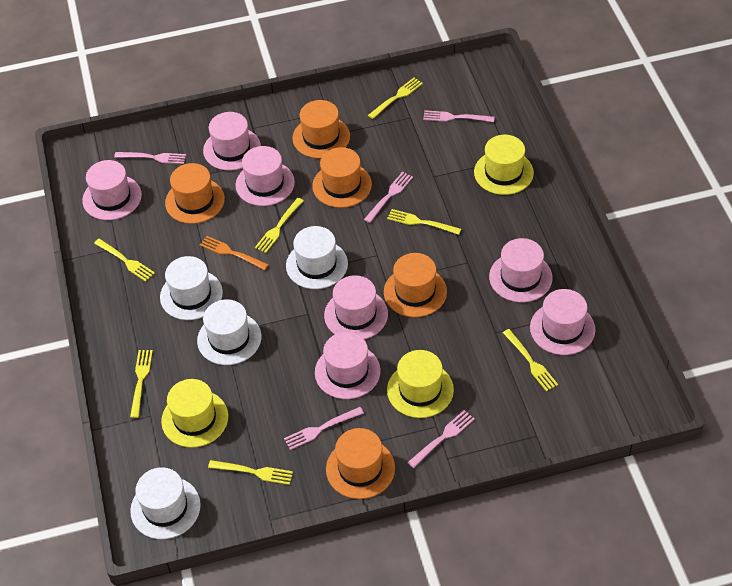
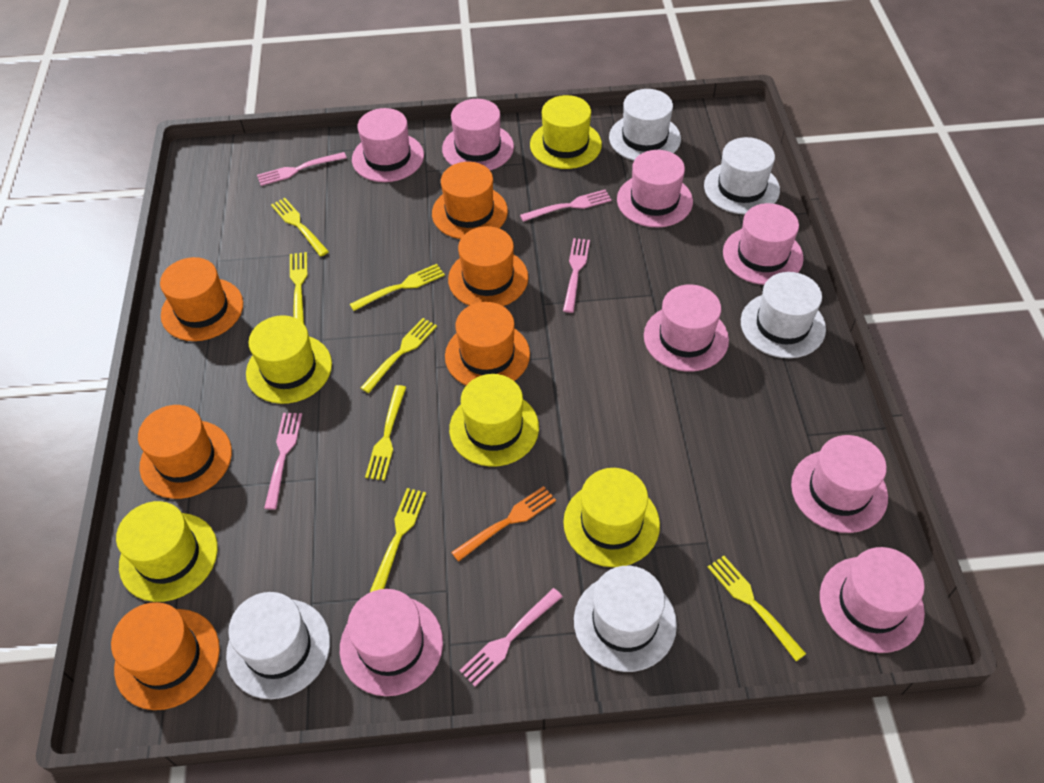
orange hat: [165,163,225,224] [292,100,350,158] [312,147,372,208] [326,428,395,499] [384,253,447,317] = 5 -> [111,602,220,710] [138,405,232,499] [160,257,243,341] [432,162,508,239] [445,302,530,385] [448,226,528,306] = 6
pink hat: [82,160,142,220] [203,112,261,171] [236,146,295,206] [315,332,381,399] [324,275,388,340] [489,238,553,302] [530,289,595,355] = 7 -> [340,589,443,696] [352,108,424,182] [442,99,514,170] [617,150,693,228] [644,284,729,372] [723,203,804,285] [791,435,888,533] [820,547,925,653] = 8
white hat: [130,467,201,539] [160,256,223,320] [197,299,262,365] [286,226,348,289] = 4 -> [226,592,330,699] [574,566,677,672] [609,89,681,161] [704,137,780,214] [741,272,826,358] = 5
yellow hat: [161,379,228,448] [387,350,454,418] [474,135,534,195] = 3 -> [116,501,218,602] [246,315,332,404] [449,374,539,467] [530,95,602,169] [563,468,660,567] = 5

